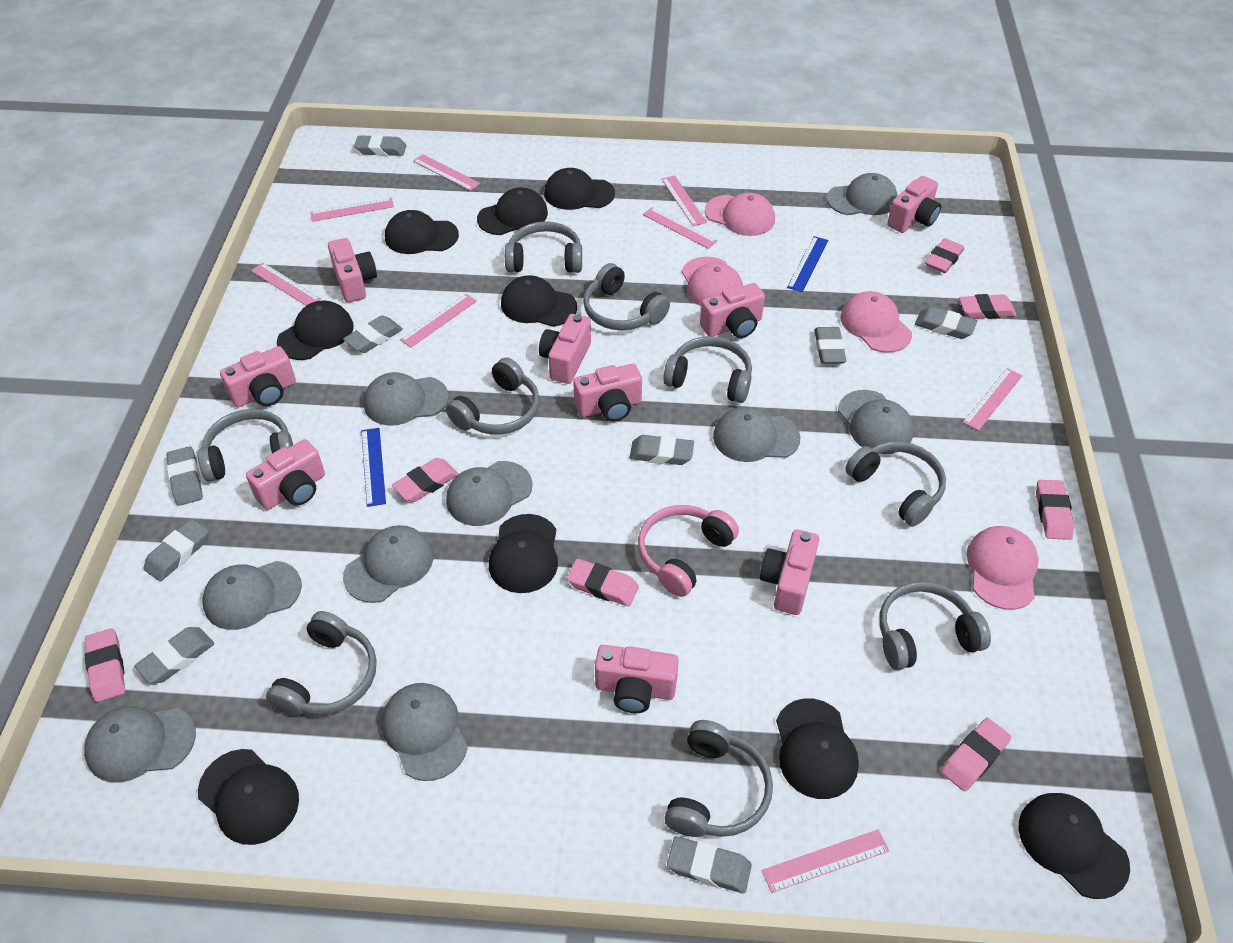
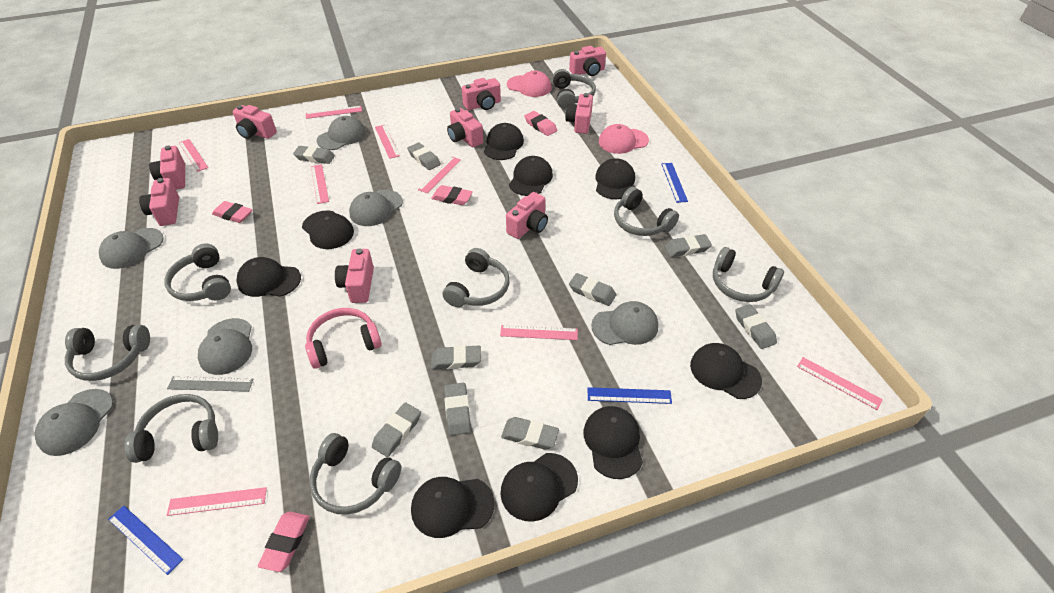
blue ruler: [361,428,386,507] [787,236,828,292] = 2 -> [108,506,183,575] [588,387,672,404] [661,163,688,203] = 3
grey cap: [84,707,196,783] [202,561,302,630] [343,525,433,603] [364,372,449,426] [381,683,468,781] [446,461,533,526] [713,407,801,462] [826,173,898,215] [838,390,914,454] = 9 -> [35,389,113,456] [99,228,164,269] [198,318,252,375] [317,116,366,150] [349,190,403,226] [591,301,658,345] = 6
grey headphones: [198,409,293,482] [266,611,377,716] [446,357,540,435] [505,221,582,273] [583,263,670,330] [663,336,752,403] [664,720,773,837] [845,441,946,526] [879,582,991,670] = 9 -> [65,325,150,381] [125,394,218,463] [164,244,231,301] [310,433,401,515] [443,248,509,307] [553,69,596,109] [614,187,679,236] [713,247,784,302] = 8
grey ruler: none = 0 -> [167,376,254,392] = 1
pink cap: [682,257,743,306] [705,193,775,236] [841,291,912,353] [966,526,1039,610] = 4 -> [507,71,552,97] [599,124,649,154] = 2
pink eraser: [85,628,125,702] [392,458,459,502] [567,559,639,606] [925,238,964,273] [941,718,1011,791] [959,294,1016,319] [1036,480,1074,540] = 7 -> [212,201,252,223] [258,512,310,572] [431,185,473,205] [524,111,557,136] = 4

